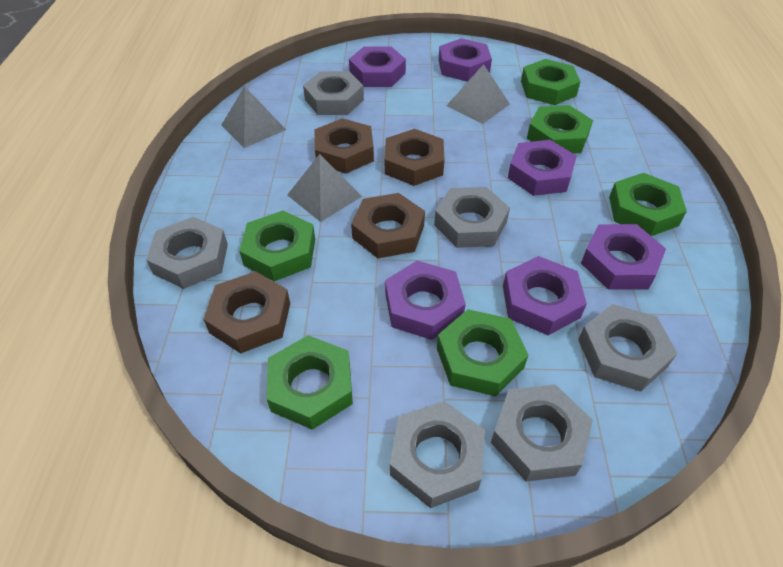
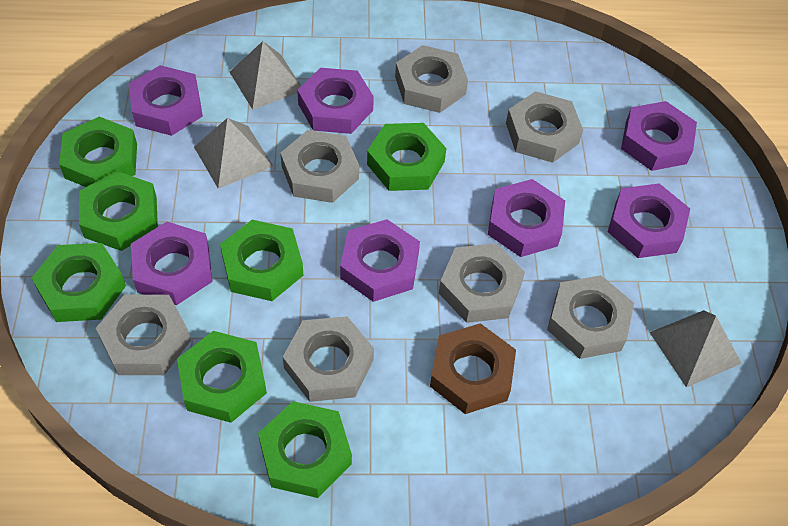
brown nut: [203,271,290,353] [314,118,374,174] [351,193,425,258] [385,129,444,186] = 4 -> [430,323,516,414] = 1
green nut: [239,211,315,281] [267,335,353,430] [437,309,528,396] [521,59,581,105] [527,105,593,154] [609,173,687,236] = 6 -> [32,243,126,322] [59,117,137,187] [79,171,158,251] [177,331,267,423] [220,220,303,301] [258,401,352,498] [367,123,446,191] = 7
grey nut: [146,217,228,289] [303,71,364,115] [390,401,485,508] [434,187,510,248] [491,384,593,482] [578,304,677,392] = 6 -> [96,294,191,375] [280,130,359,203] [283,316,374,402] [395,45,468,113] [439,243,525,323] [506,91,583,163] [547,275,634,359] = 7
purple nut: [349,46,406,87] [385,261,466,340] [439,38,492,82] [503,256,587,335] [508,140,577,196] [581,224,666,290] = 6 -> [129,65,203,136] [131,222,213,305] [297,68,374,134] [340,219,420,302] [488,179,565,257] [608,183,690,258] [621,101,697,171] = 7

